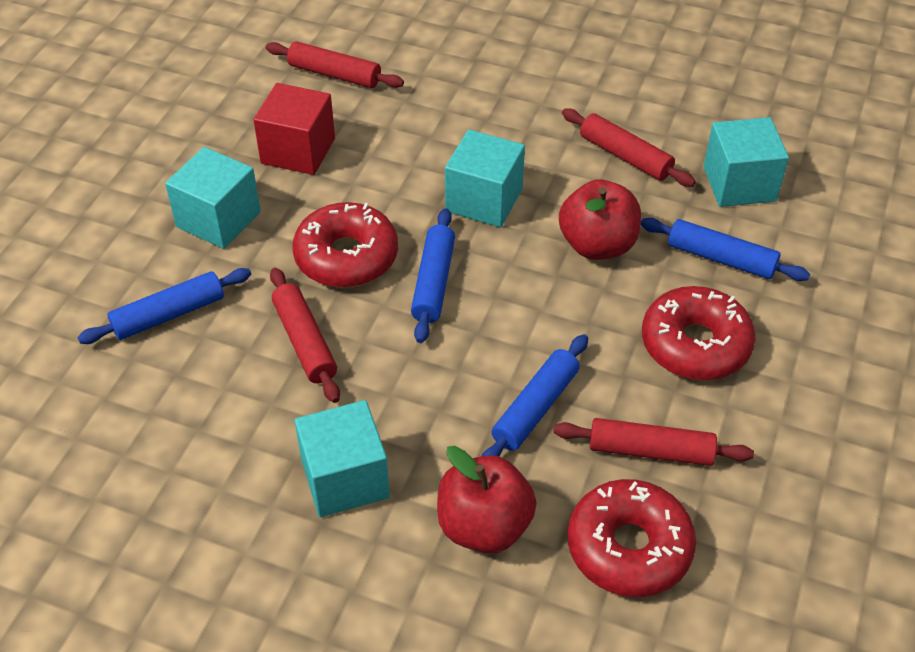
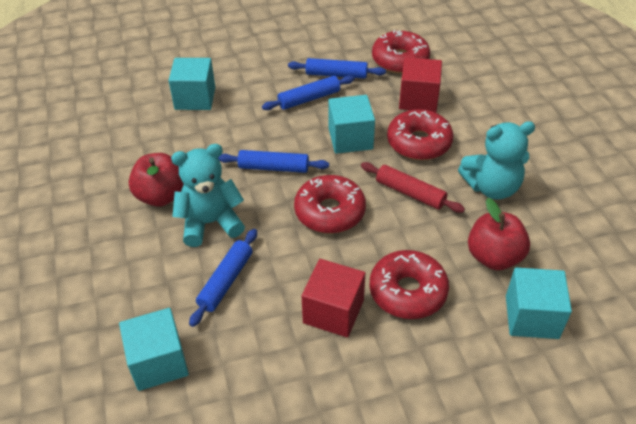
red cube: [254,83,335,175] = 1 -> [302,259,365,338] [399,57,442,113] = 2
red donut: [292,202,398,288] [568,479,696,597] [642,286,756,380] = 3 -> [294,175,366,233] [369,250,449,319] [372,30,430,74] [387,109,453,160] = 4
red rolling pin: [266,41,404,88] [270,268,340,403] [553,418,754,466] [562,108,696,187] = 4 -> [361,162,465,213] = 1
turquoise teddy bear: none = 0 -> [171,144,245,247] [458,121,535,200] = 2

